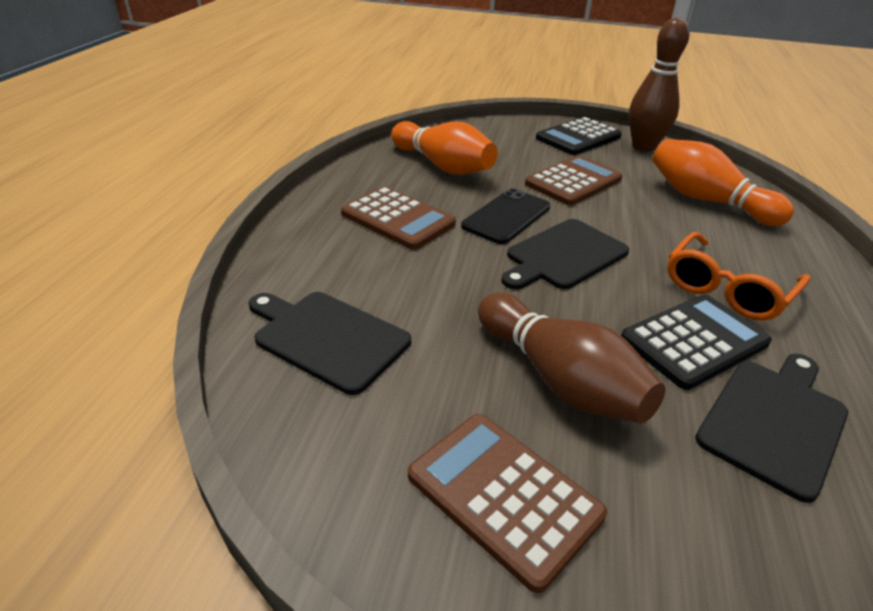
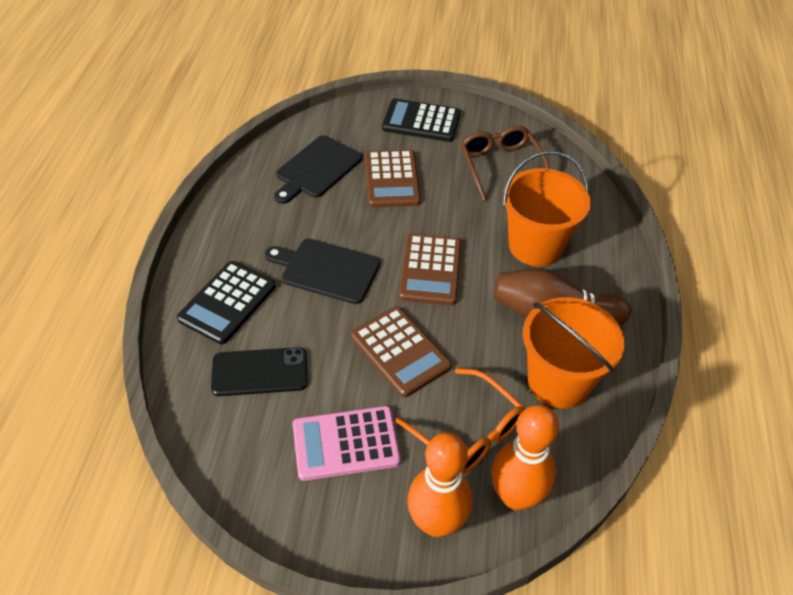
black cutting board: [248,292,411,395] [501,219,629,290] [695,354,848,503] = 3 -> [265,239,380,304] [274,135,362,204] = 2
brown bowling pin: [478,292,665,423] [629,18,690,152] = 2 -> [493,268,631,325] = 1
brown glasses: none = 0 -> [461,126,550,200] = 1
orange bucket: none = 0 -> [503,151,591,266] [523,297,625,408] = 2
pink calculator: none = 0 -> [293,406,401,481] = 1

